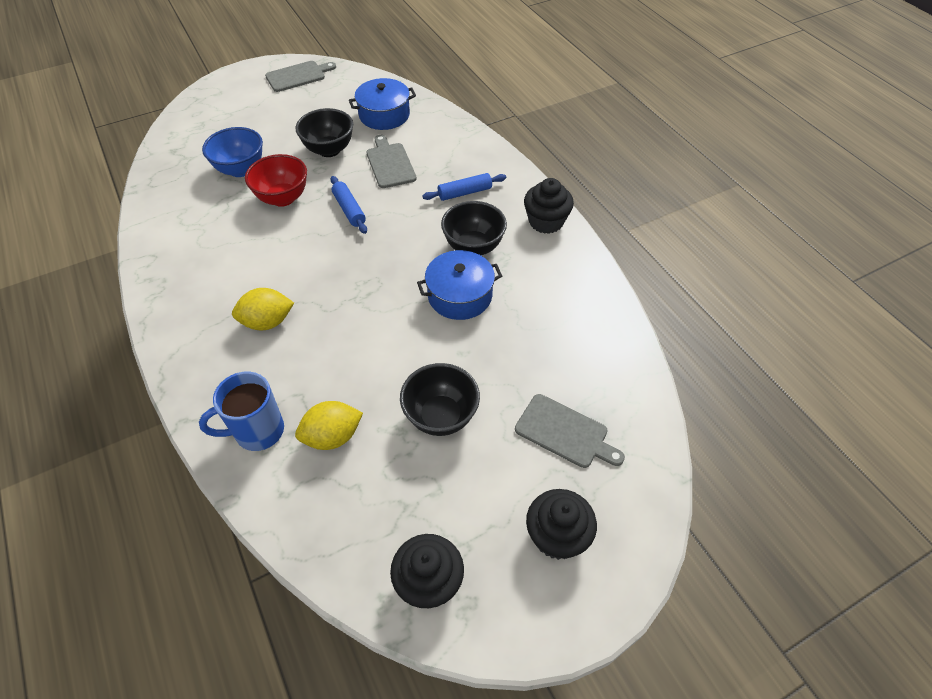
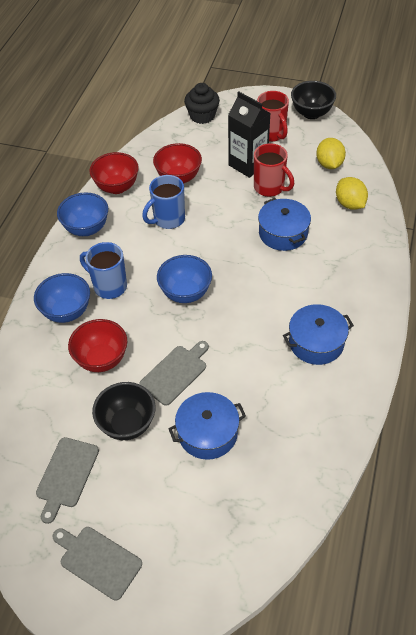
black bowl: [295,108,353,157] [400,363,480,436] [441,201,507,255] = 3 -> [92,382,156,440] [291,81,336,119] = 2
black carton: none = 0 -> [228,91,270,178] = 1
black cupcake: [390,534,464,608] [524,178,574,234] [526,489,597,560] = 3 -> [184,83,220,124] = 1
blue bowl: [202,127,263,177] = 1 -> [34,273,90,323] [57,193,108,236] [157,255,212,303] = 3
blue mug: [199,372,284,451] = 1 -> [80,242,127,299] [142,175,185,229] = 2
blue pot: [349,78,416,130] [417,250,502,320] = 2 -> [168,392,246,460] [258,198,311,251] [283,304,354,365] = 3
blue rolling pin: [330,176,367,234] [422,173,506,201] = 2 -> none = 0
red bowl: [245,154,307,207] = 1 -> [68,319,127,372] [89,152,139,194] [153,143,202,183] = 3
red mug: none = 0 -> [254,143,294,197] [257,91,289,142] = 2

